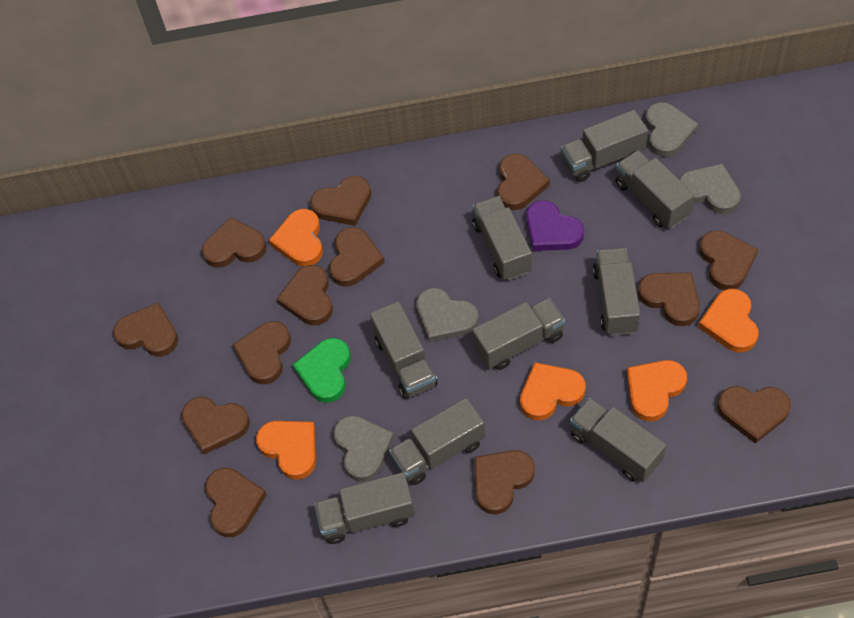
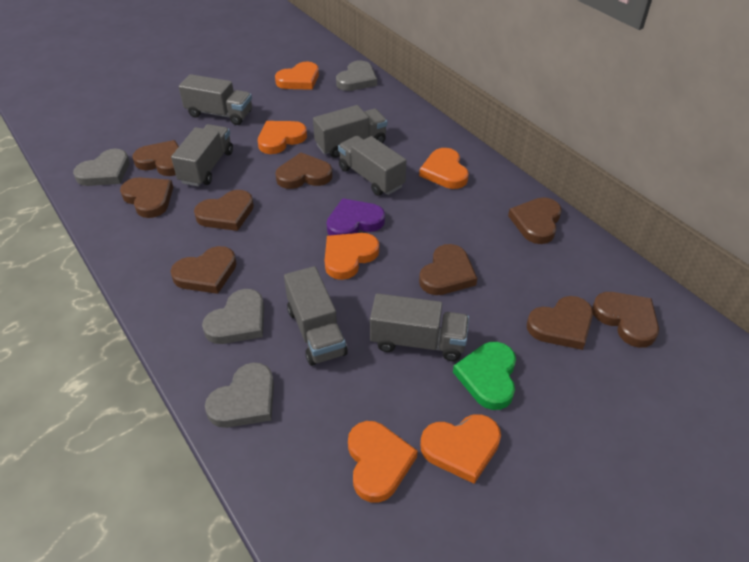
brown heart: [113,303,178,357] [181,397,250,455] [202,217,267,268] [205,468,267,537] [232,321,291,384] [277,265,333,325] [310,176,371,226] [329,227,385,287] [474,450,535,514] [497,153,550,210] [638,273,700,326] [699,230,758,290] [717,386,791,444] = 13 -> [120,177,173,218] [133,140,179,176] [171,246,237,294] [194,190,254,231] [275,153,332,189] [419,244,477,295] [508,197,562,244] [527,296,593,350] [592,292,659,348] = 9
grey truck: [314,472,415,544] [370,301,438,399] [389,398,485,485] [472,196,532,281] [472,298,565,370] [561,110,648,182] [570,398,666,482] [593,248,640,336] [615,150,695,228] = 9 -> [171,124,233,187] [179,74,252,125] [284,266,348,366] [313,105,387,158] [338,136,406,196] [370,293,469,361] = 6
orange heart: [256,421,316,480] [269,209,323,267] [520,362,586,421] [626,360,687,421] [698,289,758,353] = 5 -> [258,121,307,154] [275,62,319,90] [325,233,379,280] [348,421,418,503] [419,148,469,189] [420,414,501,484] = 6

